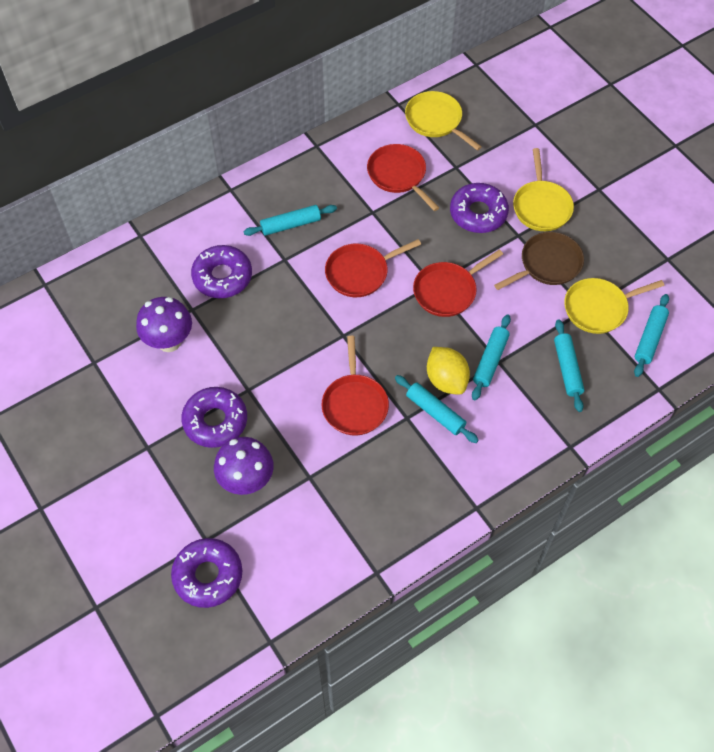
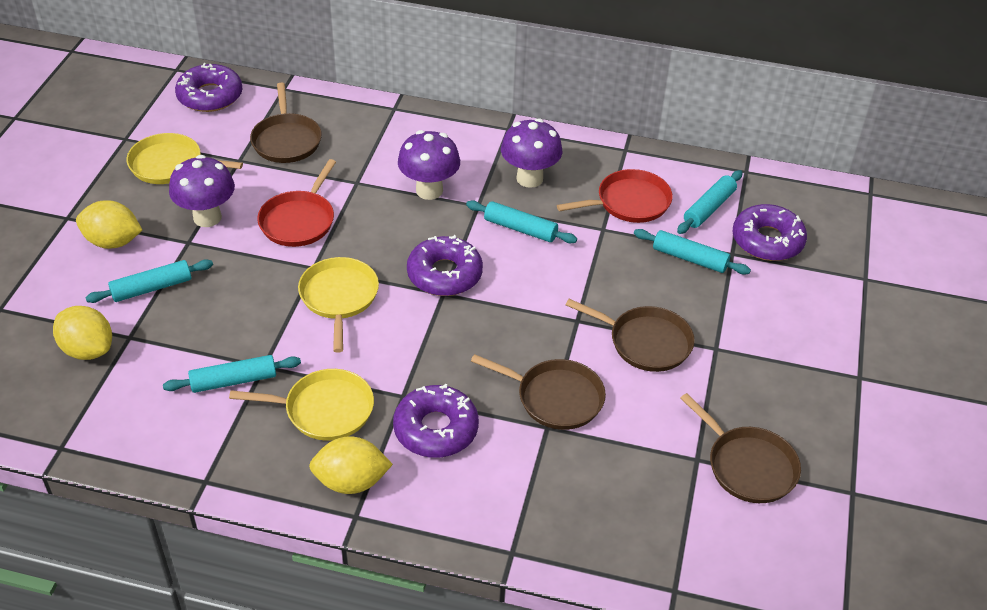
brown pan: [494,232,584,290] = 1 -> [250,83,322,163] [471,354,606,430] [566,299,695,372] [680,393,801,503] = 4
purple mushroom: [136,297,192,352] [214,437,274,495] = 2 -> [169,155,235,227] [398,130,460,200] [501,118,562,188] = 3
red pan: [322,336,389,435] [325,239,421,297] [367,144,439,211] [413,249,503,317] = 4 -> [257,159,336,247] [557,169,673,223] = 2
yellow lemon: [427,347,470,395] = 1 -> [53,306,112,360] [76,200,142,249] [309,436,393,494] = 3

